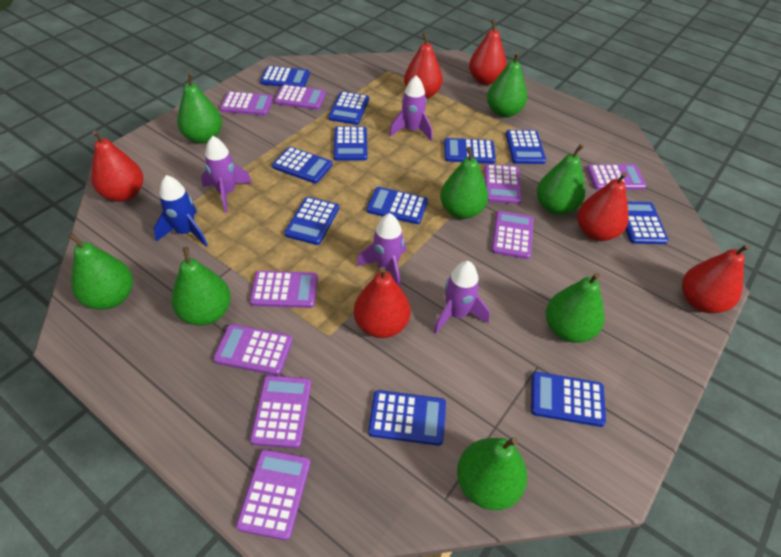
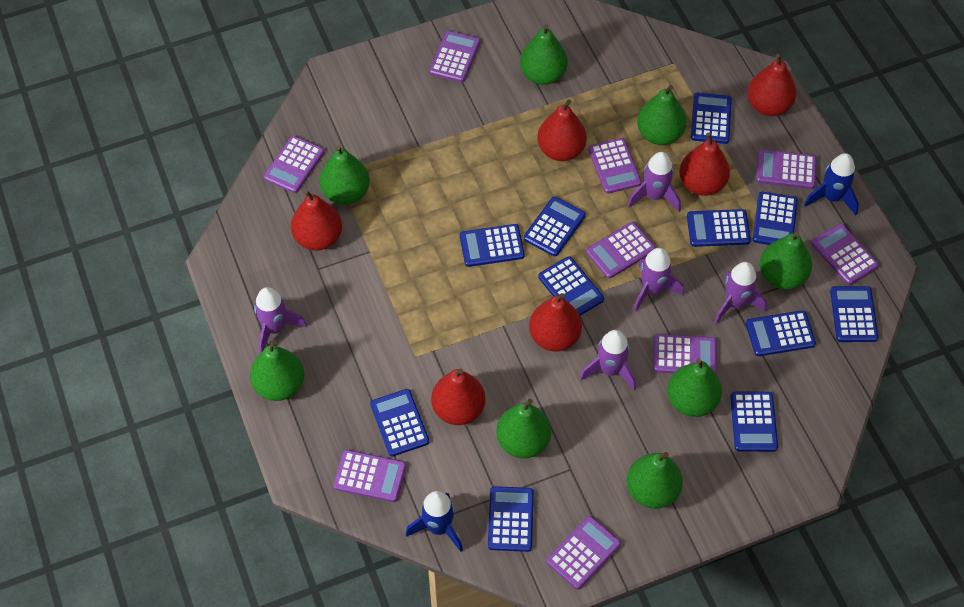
blue rocket: [154,175,208,246] = 1 -> [406,491,463,552] [804,153,859,215] = 2
purple rocket: [201,136,252,213] [357,213,406,287] [389,75,433,141] [434,261,490,334] = 4 -> [254,287,307,353] [580,330,636,390] [627,152,681,212] [633,248,684,312] [714,262,767,324] = 5

